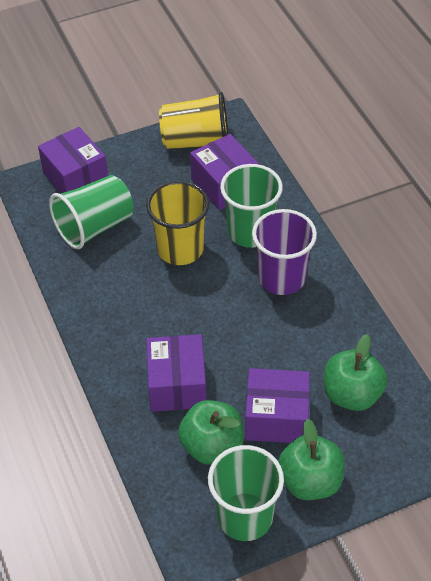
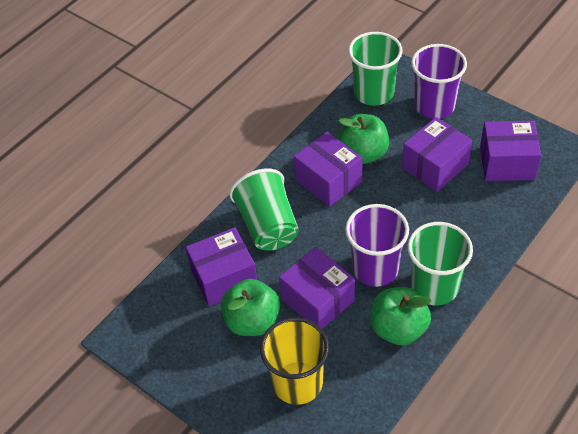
purple box: [38,127,108,194] [146,334,206,412] [190,134,259,210] [245,368,310,443] = 4 -> [186,227,257,306] [279,247,355,329] [294,132,363,207] [402,117,472,192] [480,121,541,181] = 5
purple cup: [252,209,317,295] = 1 -> [345,204,409,287] [411,44,467,119] = 2
yellow cup: [146,181,209,265] [159,92,228,149] = 2 -> [260,317,329,405] = 1

